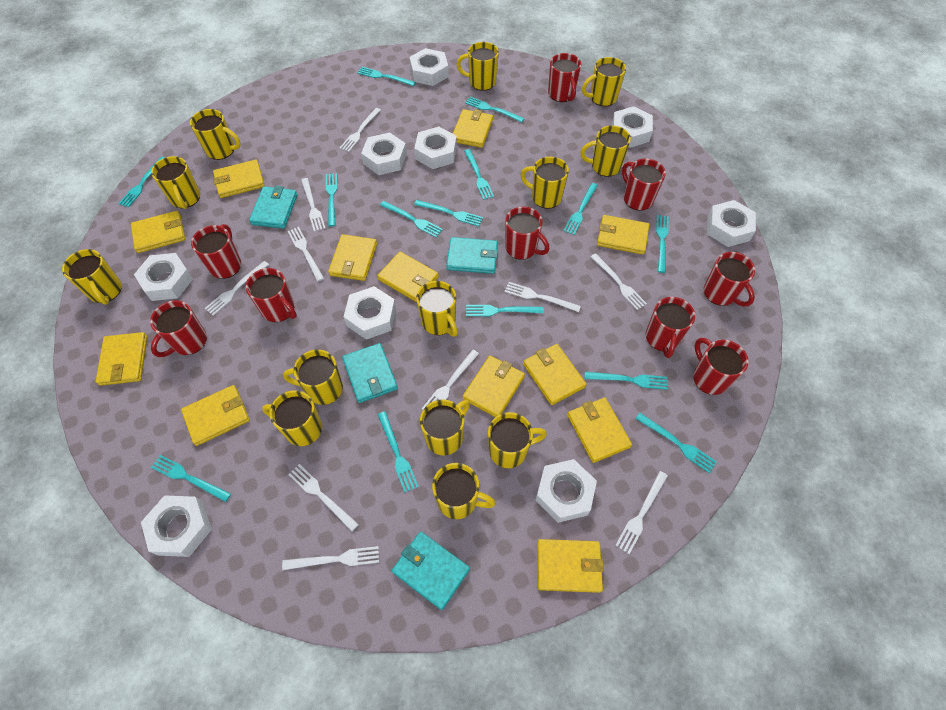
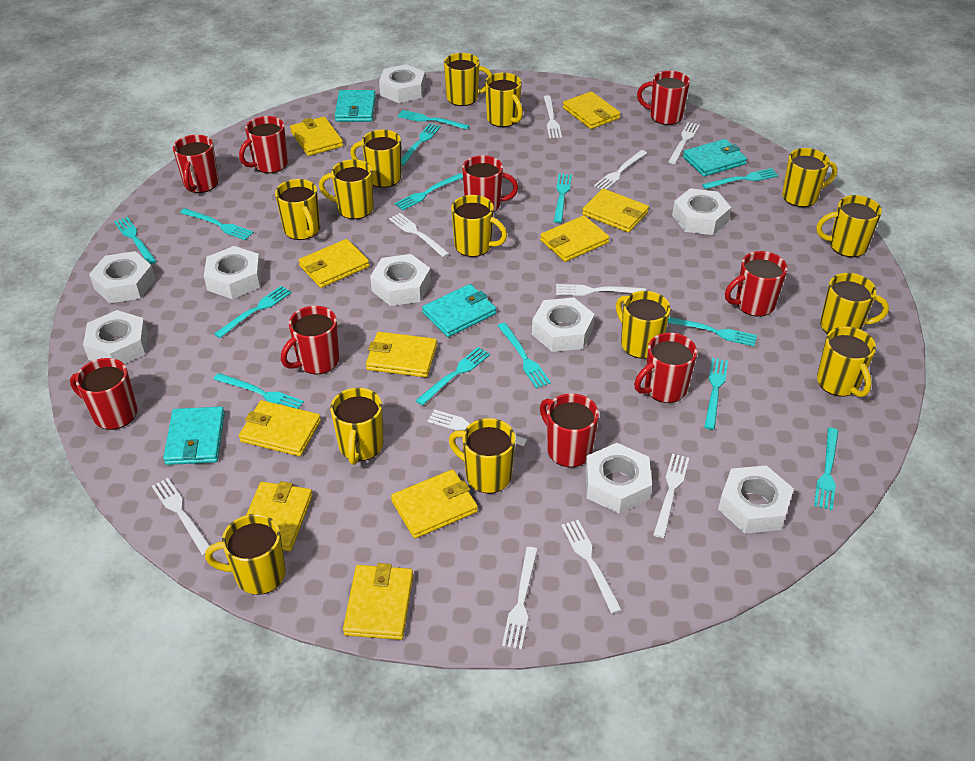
yellow mug: [62,249,122,304] [151,156,200,209] [190,109,241,160] [262,390,322,446] [283,349,343,405] [416,281,458,337] [420,399,470,455] [432,463,496,519] [456,42,499,91] [488,412,547,468] [520,157,569,209] [581,125,631,177] [582,57,626,106] = 13 -> [205,514,286,595] [275,179,320,240] [319,159,374,219] [330,388,383,465] [350,129,402,188] [444,53,492,106] [449,418,516,494] [451,195,507,257] [485,73,523,127] [616,291,671,359] [782,148,837,207] [816,195,882,257] [817,327,876,397] [820,273,889,334] = 14
yellow wallet: [96,332,147,386] [131,211,185,253] [181,385,250,446] [213,160,265,198] [328,234,377,281] [377,252,439,302] [453,109,493,148] [463,356,525,417] [523,344,586,405] [537,539,604,593] [567,398,632,463] [597,215,649,255] = 12 -> [239,400,321,456] [246,481,313,551] [290,117,343,156] [298,239,369,288] [343,563,413,640] [366,332,437,377] [391,469,478,539] [540,216,609,262] [563,91,620,129] [582,189,649,233] = 10

